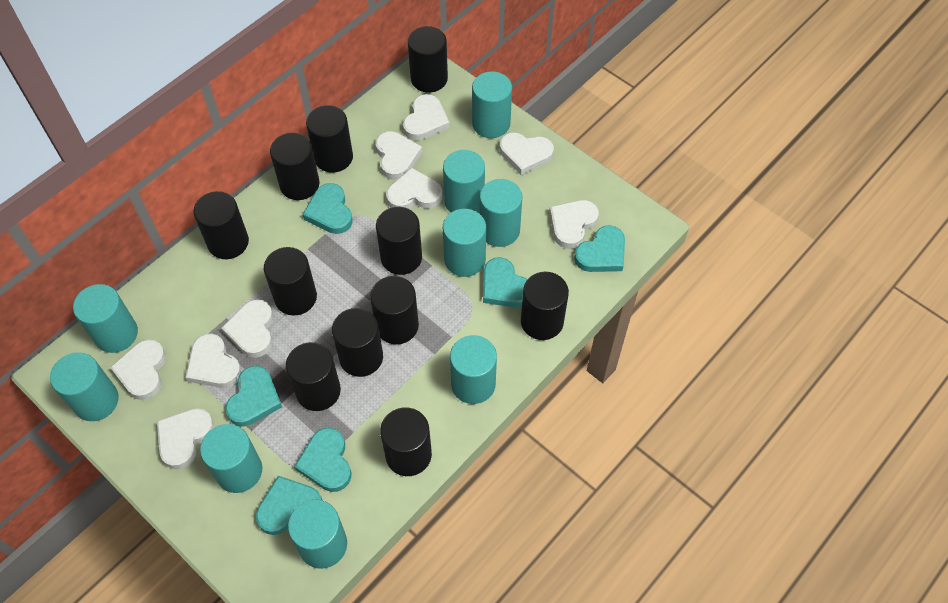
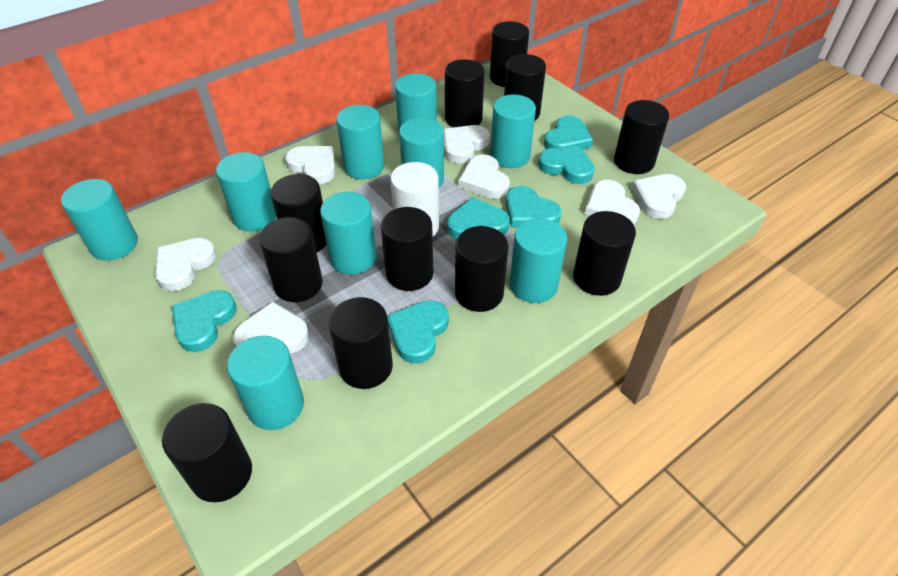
white cylinder: none = 0 -> [390,162,439,236] = 1
white heart: [110,339,166,400] [157,408,214,469] [185,333,242,388] [221,299,273,358] [376,131,422,180] [386,168,443,209] [403,94,450,140] [500,133,554,175] [549,200,599,249] = 9 -> [155,238,216,291] [233,302,309,353] [285,146,335,184] [443,125,490,164] [459,154,510,199] [585,180,640,224] [632,174,686,219] = 7

